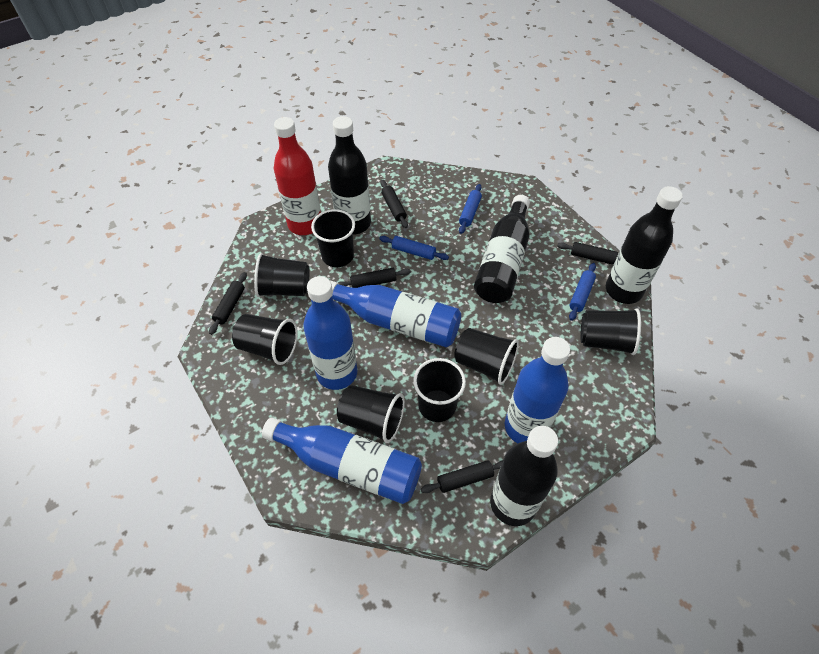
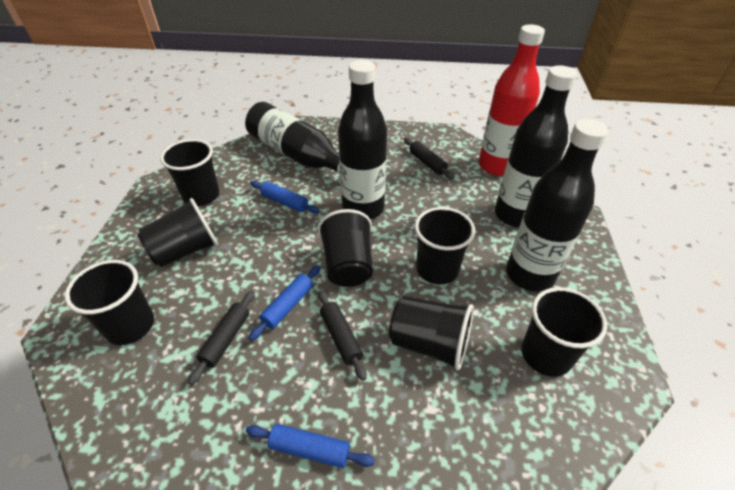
black rolling pin: [209,272,247,335] [338,268,411,288] [380,180,408,228] [421,460,503,493] [557,242,618,265] = 5 -> [188,291,255,385] [318,290,367,381] [404,138,455,179] = 3
blue bottle: [262,418,422,504] [303,276,357,390] [330,280,461,347] [505,337,570,443] = 4 -> none = 0

